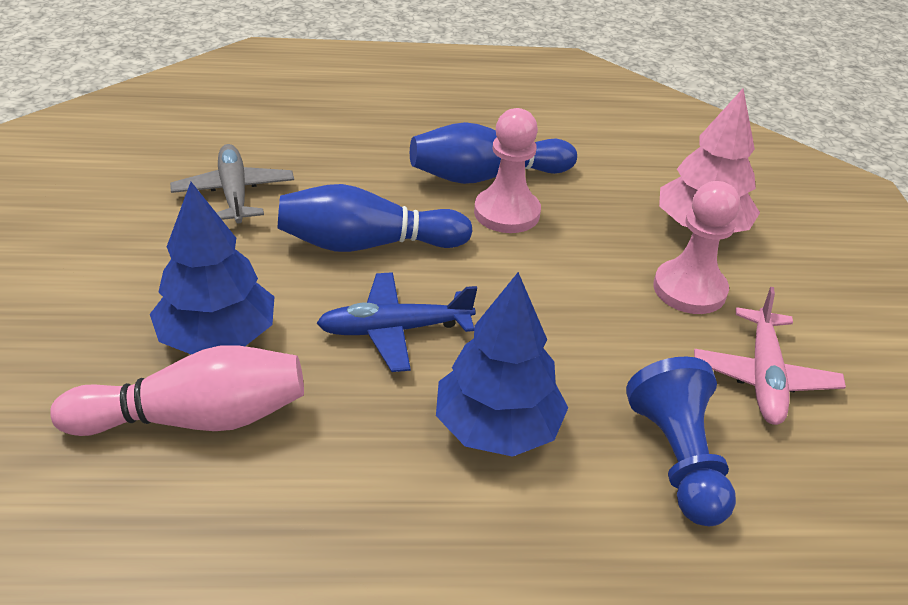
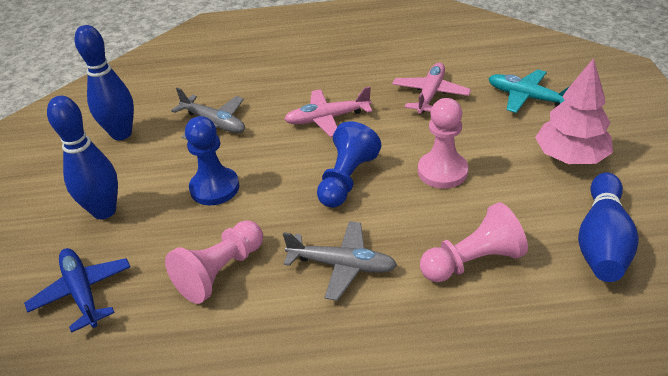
blue bowling pin: [278,184,473,252] [410,122,577,184] = 2 -> [47,96,118,219] [75,25,134,140] [578,172,639,282] = 3
blue pawn: [626,357,736,526] = 1 -> [185,116,239,205] [317,121,381,208] = 2
blue tree: [150,182,274,355] [436,272,568,457] = 2 -> none = 0
grey plane: [170,144,294,224] = 1 -> [171,88,245,140] [283,221,397,301] = 2
pink bowling pin: [50,345,304,436] = 1 -> none = 0
pink pawn: [474,108,541,233] [653,181,740,314] = 2 -> [165,220,263,304] [418,98,468,189] [420,202,528,282] = 3
pink plane: [694,287,846,425] = 1 -> [284,87,372,137] [392,63,471,114] = 2
turquoise plane: none = 0 -> [488,69,571,113] = 1

